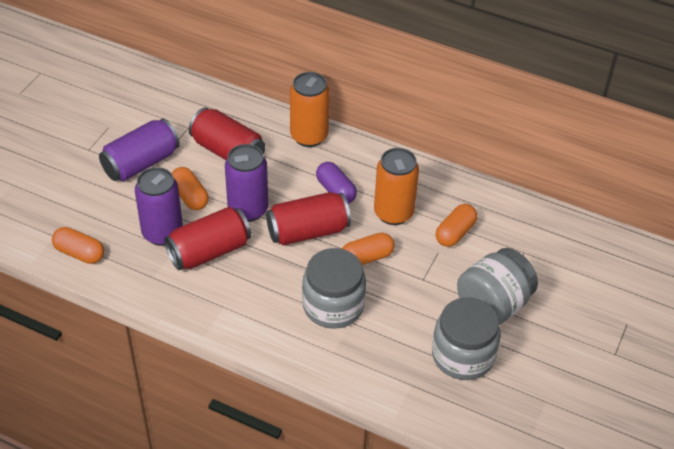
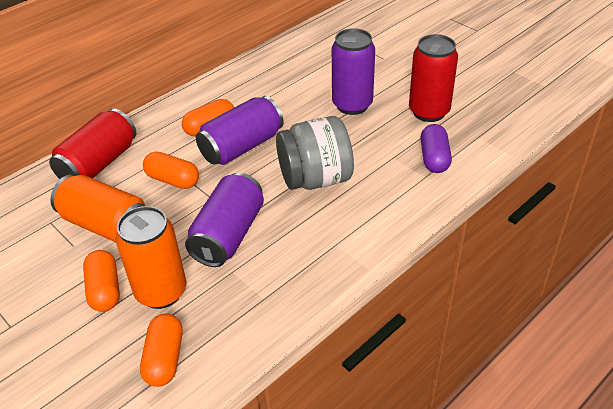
grey jar: [302,248,366,329] [432,297,501,380] [457,248,538,325] = 3 -> [276,116,354,190] = 1
red can: [164,207,251,270] [189,107,265,160] [266,192,351,245] = 3 -> [49,109,136,179] [409,34,458,122] = 2

